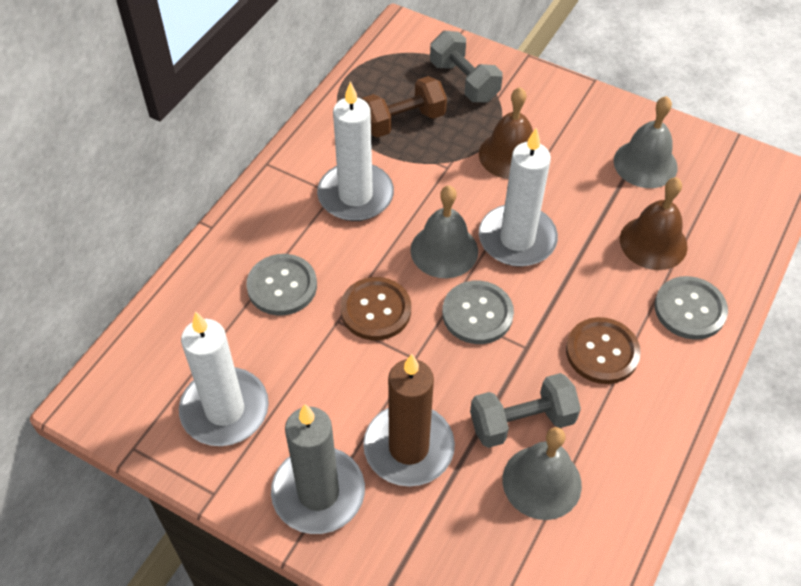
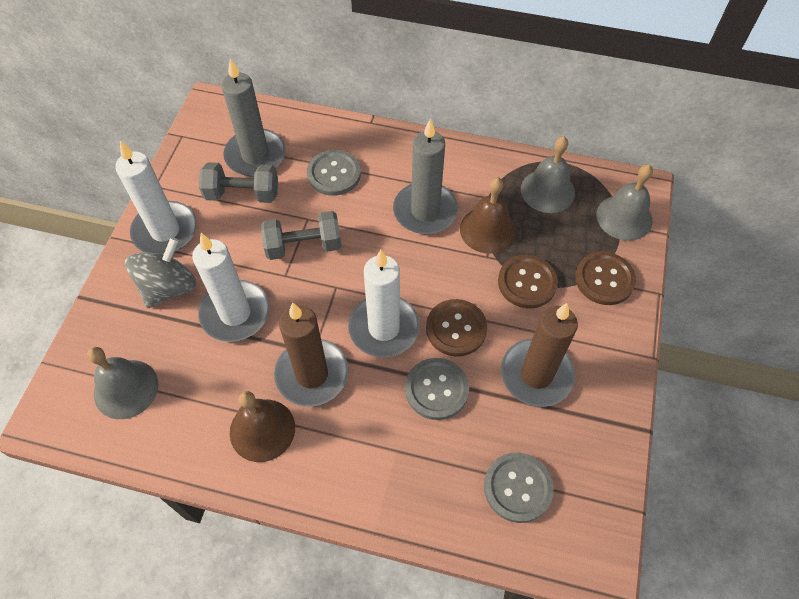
brown button: [340,277,411,340] [566,317,641,384] = 2 -> [426,299,487,357] [498,255,558,309] [575,252,636,305] = 3
brown candle: [363,354,455,487] = 1 -> [274,303,348,407] [501,303,578,407] = 2
brown dumbbell: [362,76,447,138] = 1 -> none = 0
grey candle: [271,404,365,534] = 1 -> [221,59,286,177] [393,119,458,234] = 2
grey spinning top: none = 0 -> [125,237,196,308] = 1

